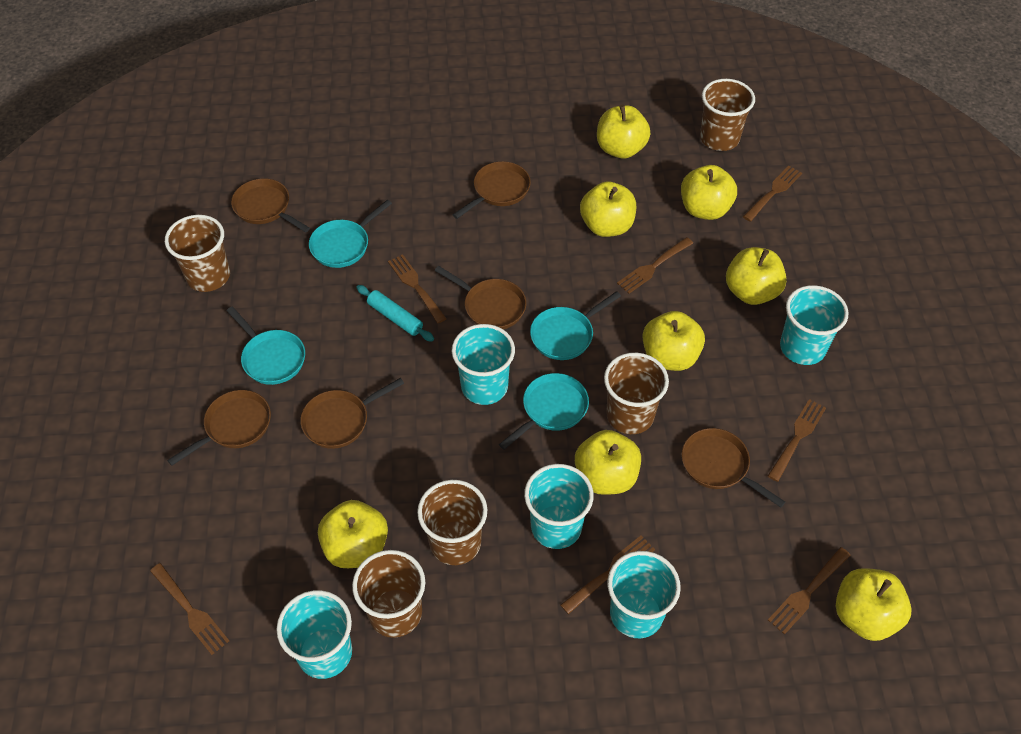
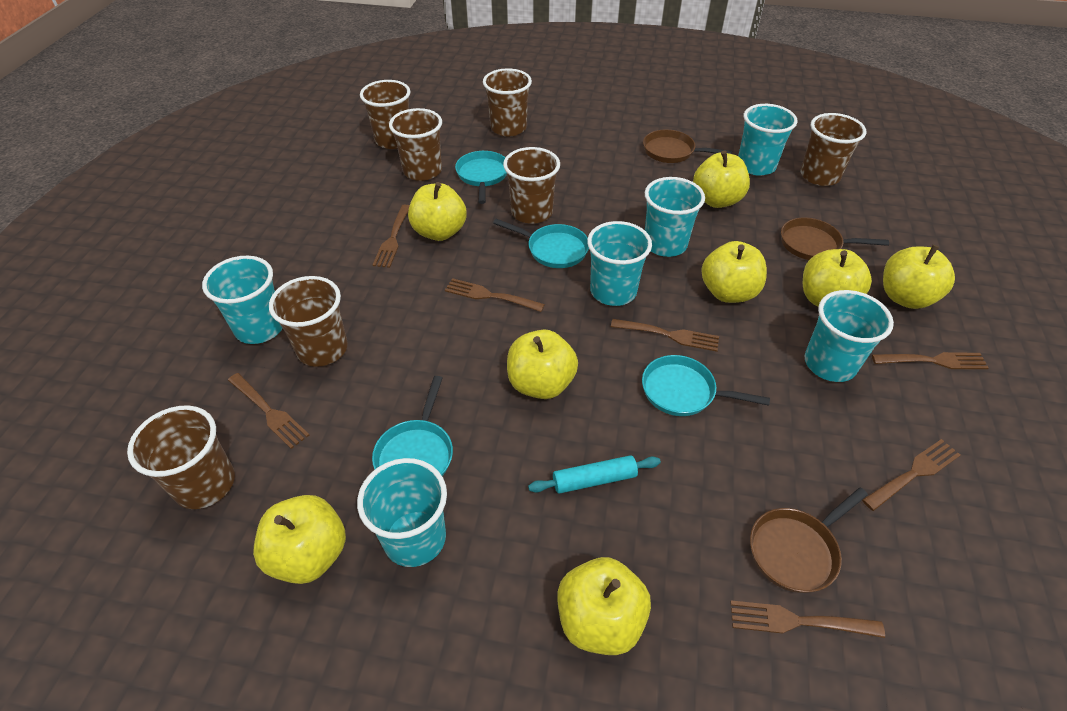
brown cup: [165,215,230,292] [352,550,425,638] [417,480,488,565] [604,353,669,434] [700,79,755,151] = 5 -> [127,405,235,509] [269,276,348,367] [360,80,411,149] [389,108,442,181] [483,68,532,137] [503,147,560,224] [800,113,866,186] = 7
brown pan: [167,390,271,466] [231,178,310,233] [300,378,404,449] [435,266,526,329] [453,161,531,219] [682,428,785,508] = 6 -> [643,129,732,163] [750,488,868,593] [781,217,889,260] = 3
turquoise cup: [276,590,352,679] [452,324,515,405] [524,464,594,549] [608,551,681,638] [780,285,849,365] = 5 -> [202,256,282,344] [357,458,447,567] [587,221,652,306] [645,177,705,257] [738,104,798,176] [805,290,894,382] = 6

